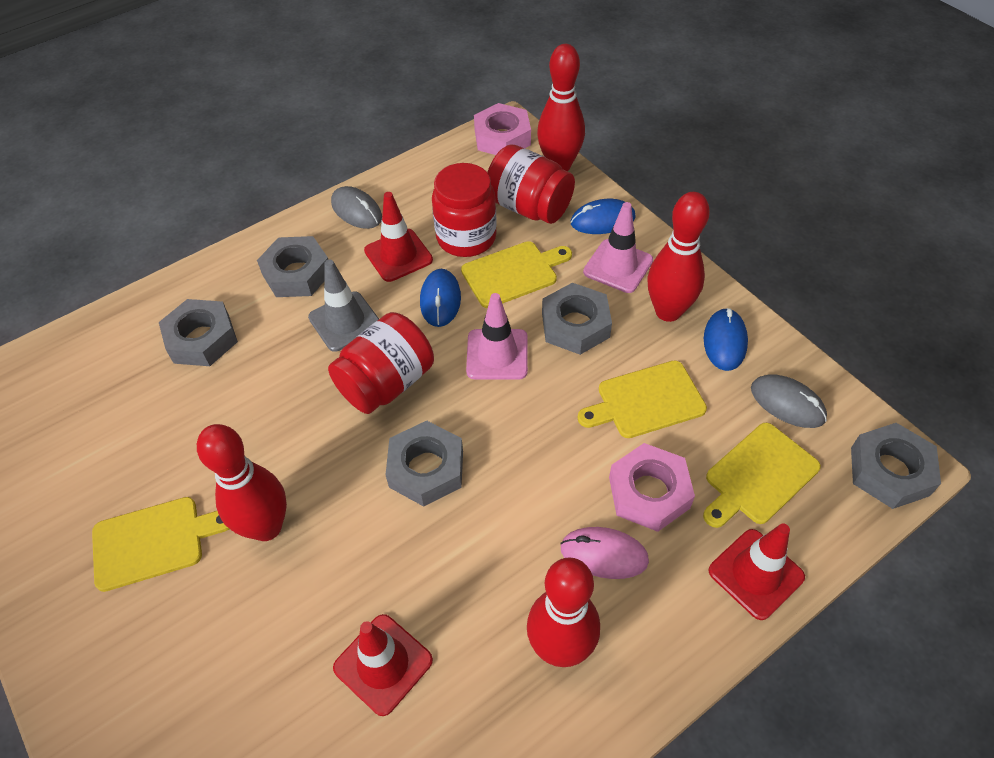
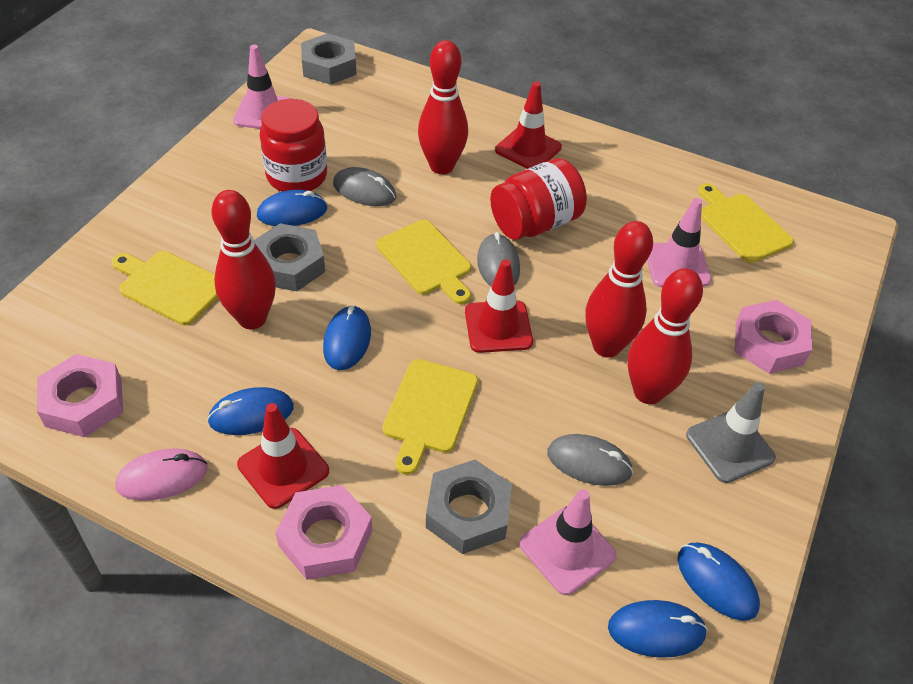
blue mouse: [420,269,461,327] [571,199,636,234] [704,308,748,371] = 3 -> [207,387,294,435] [257,190,327,226] [323,305,371,370] [608,600,708,658] [678,543,760,621] = 5
grey mouse: [331,186,382,229] [751,374,827,428] = 2 -> [333,167,396,206] [477,232,520,286] [547,434,633,486] = 3
grey nut: [159,299,238,366] [257,236,328,297] [386,421,463,507] [542,283,612,355] [851,423,941,509] = 5 -> [254,223,325,291] [301,33,357,85] [426,459,512,554] = 3
pink nut: [474,103,531,155] [609,443,695,532] = 2 -> [37,354,123,437] [275,485,372,580] [735,300,812,374] = 3
pink traffic cone: [466,293,528,380] [583,202,653,293] = 2 -> [233,44,291,129] [519,489,617,595] [647,198,712,287] = 3
red jar: [328,312,434,414] [432,163,497,257] [487,144,575,224] = 3 -> [260,99,327,192] [490,158,587,240] = 2

